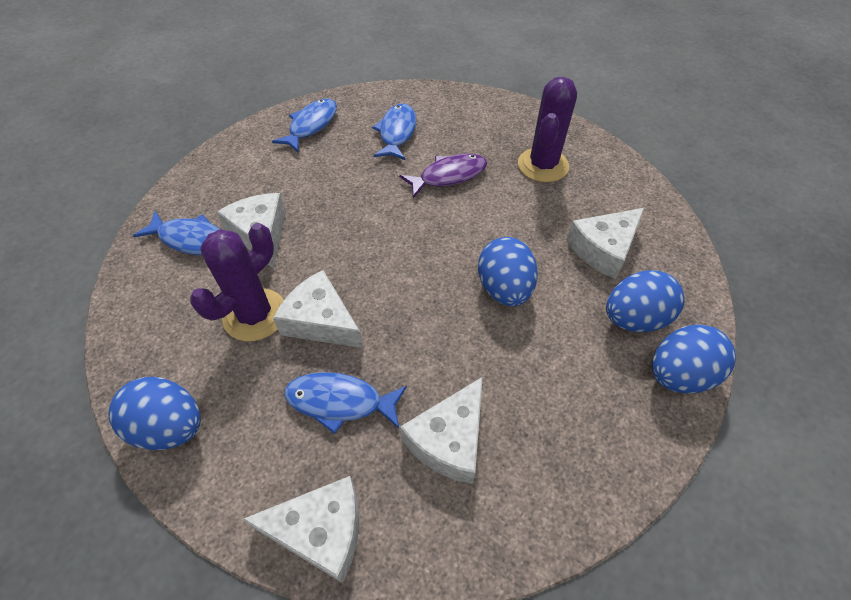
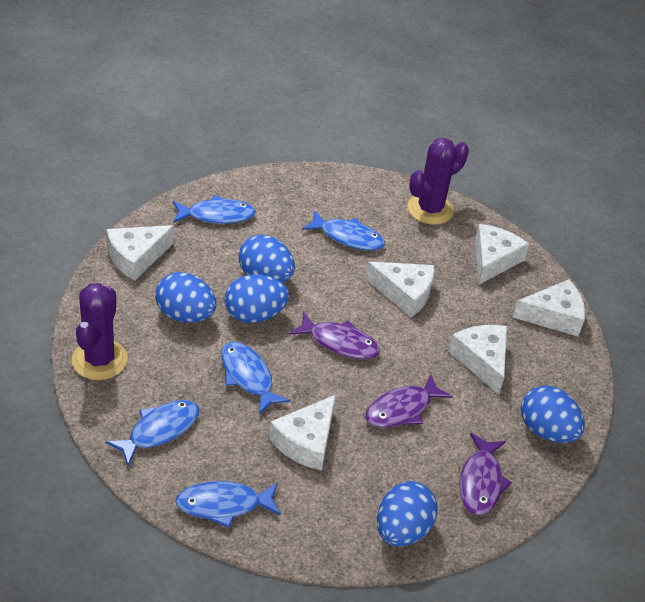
blue egg: [108,377,201,450] [478,237,538,306] [606,270,685,332] [652,324,736,393] = 4 -> [155,272,217,322] [225,274,289,323] [239,234,295,283] [377,481,438,547] [521,385,585,443] = 5
blue fish: [133,211,220,255] [272,99,337,152] [284,372,407,434] [372,103,416,160] = 4 -> [106,400,199,466] [173,195,256,224] [175,481,281,528] [221,342,290,414] [302,210,385,250] = 5
purple fish: [399,154,487,198] = 1 -> [289,312,380,359] [365,374,453,428] [459,433,512,515] = 3
white cheese: [217,193,286,269] [242,476,359,583] [273,270,363,348] [400,377,483,484] [566,208,644,279] = 5 -> [107,225,174,281] [269,395,336,471] [365,262,434,317] [448,325,507,394] [475,224,529,285] [512,279,585,337] = 6

